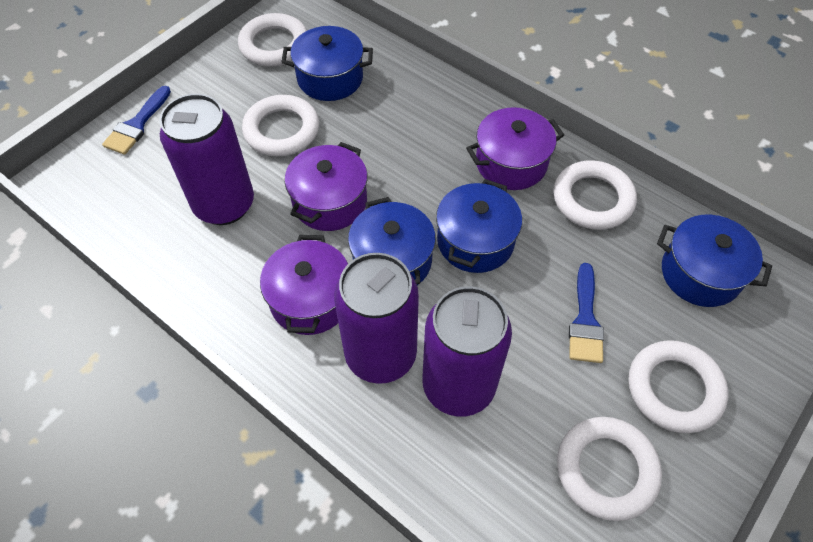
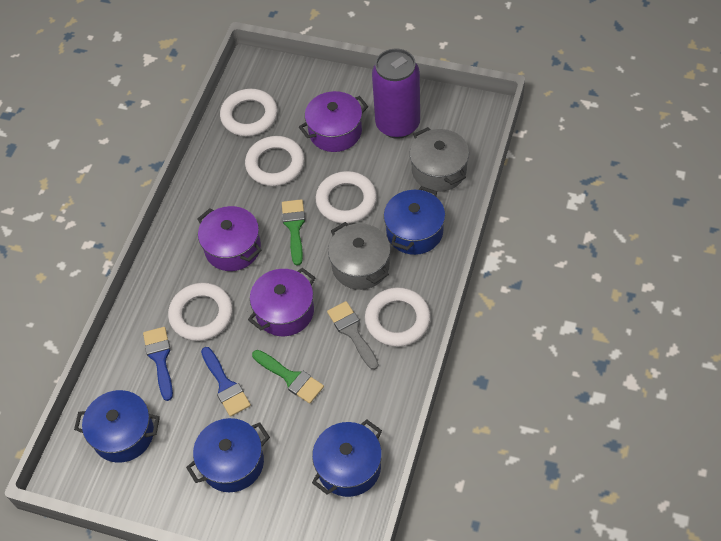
green brush: none = 0 -> [252,350,324,404] [282,199,305,265] = 2
grey brush: none = 0 -> [327,301,379,370] = 1
grey pot: none = 0 -> [328,222,391,290] [410,127,469,192] = 2
purple can: [159,94,254,225] [334,253,419,384] [422,286,512,417] = 3 -> [372,49,420,139] = 1

